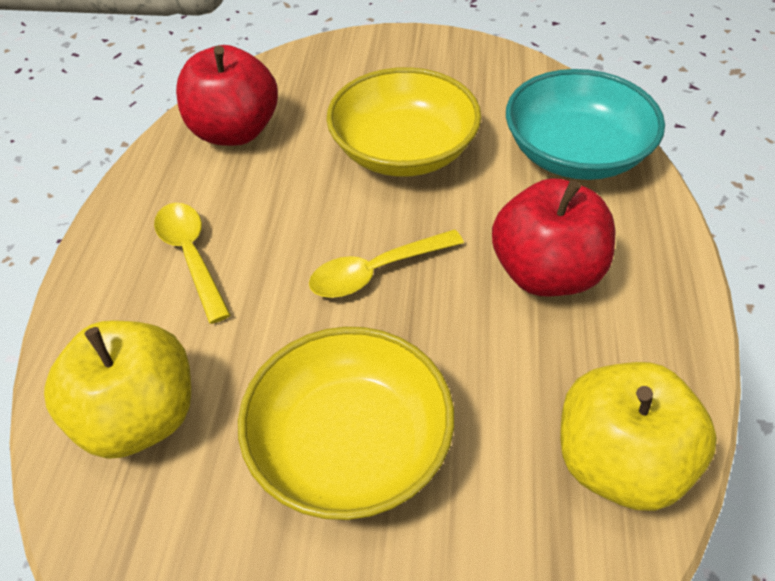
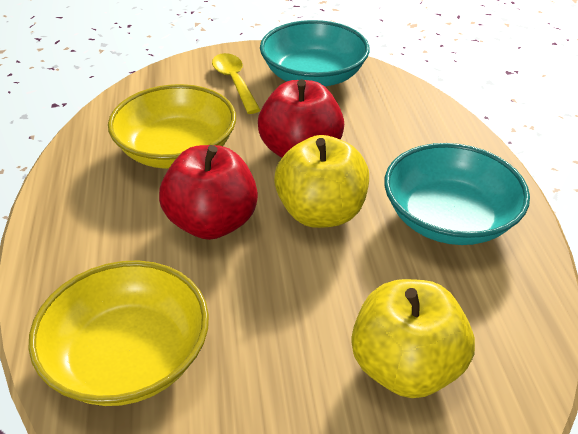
turquoise bowl: [506,69,665,180] = 1 -> [260,20,370,87] [384,143,530,245] = 2
yellow spoon: [154,203,231,324] [309,229,464,298] = 2 -> [212,53,261,114] = 1

